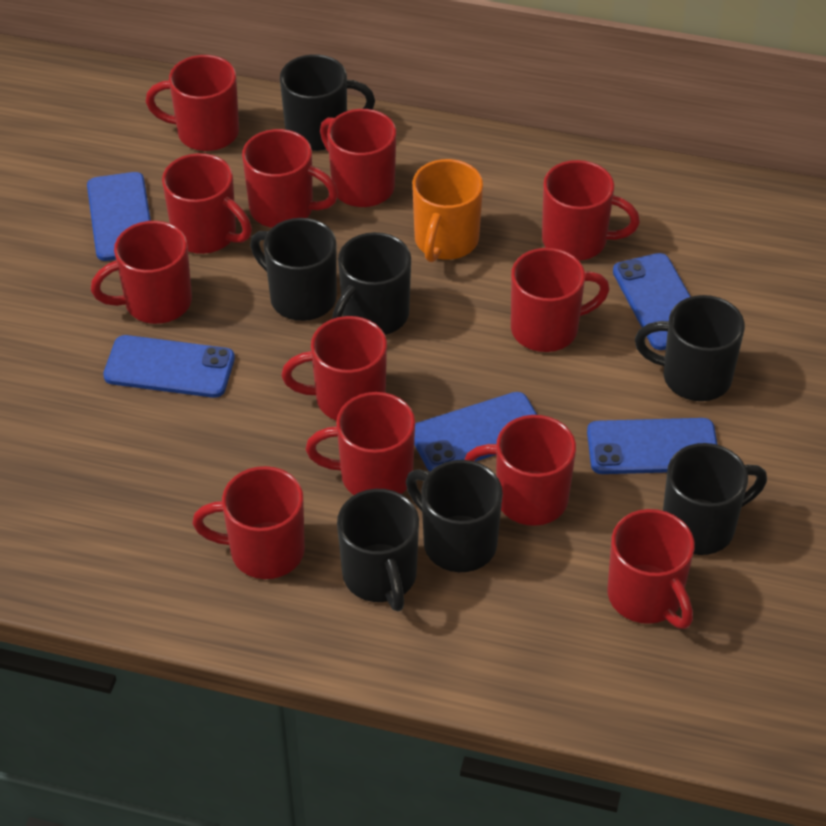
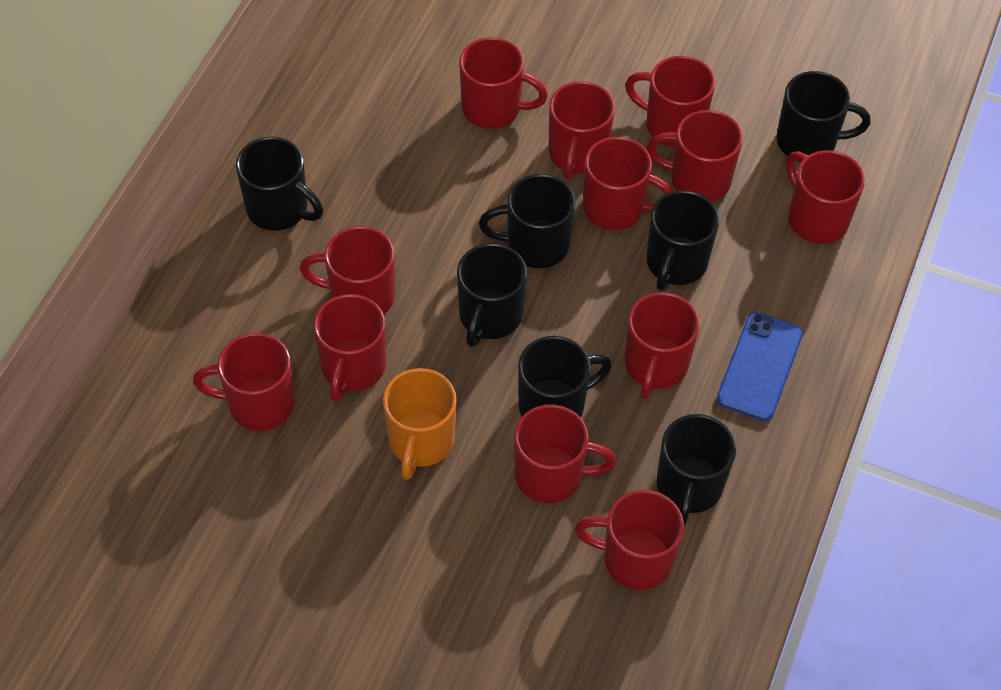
blue phone: [87,172,151,261] [103,335,235,398] [414,392,537,472] [587,418,718,474] [613,253,691,350] = 5 -> [717,312,803,421] = 1

